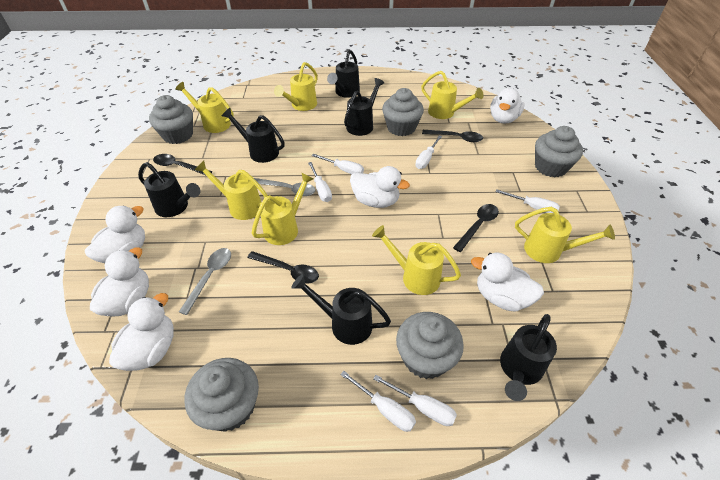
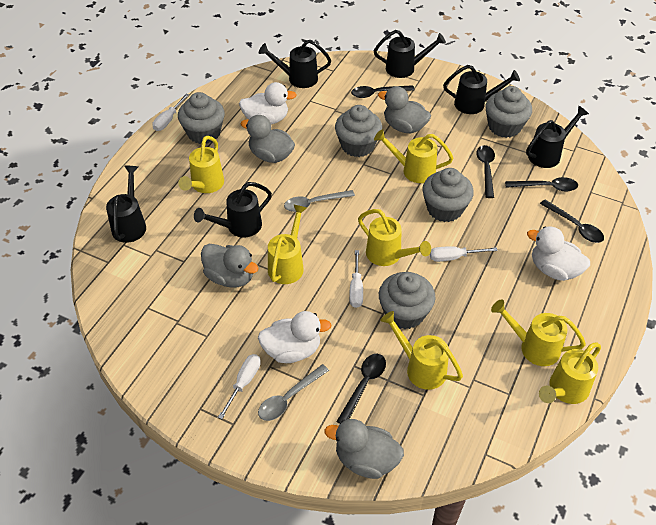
black spoon: [153,154,212,175] [247,251,319,283] [422,130,483,142] [453,204,499,252] = 4 -> [336,354,386,424] [351,85,415,98] [476,145,495,198] [505,177,578,192] [540,200,604,243] = 5
grey duck: none = 0 -> [201,244,259,288] [241,115,295,163] [324,419,404,479] [378,86,431,133] = 4
white duck: [85,205,145,263] [90,247,149,317] [109,293,174,371] [350,166,410,208] [471,253,544,312] [490,88,525,124] = 6 -> [239,82,297,124] [258,311,332,363] [527,226,590,281] = 3
white screwdriver: [308,162,332,202] [312,154,364,174] [340,371,416,432] [373,375,457,426] [415,135,442,169] [496,189,560,213] = 6 -> [152,94,189,131] [218,354,261,419] [349,250,363,308] [430,246,498,262] = 4

